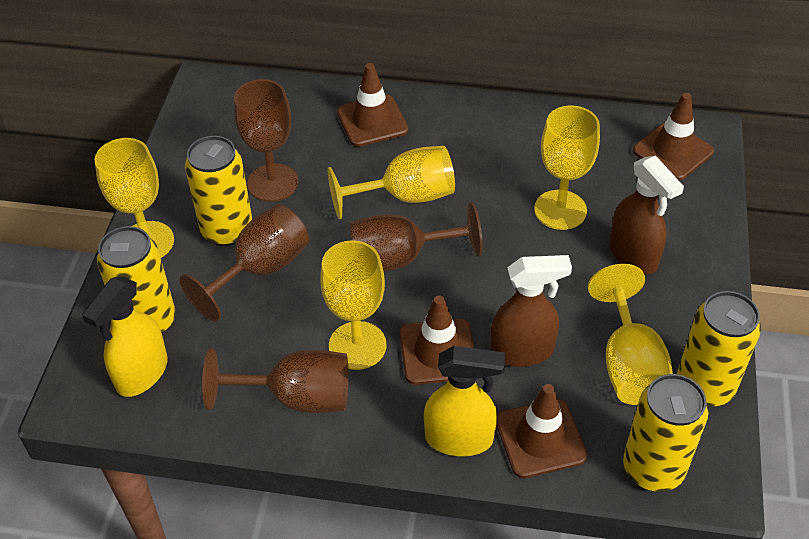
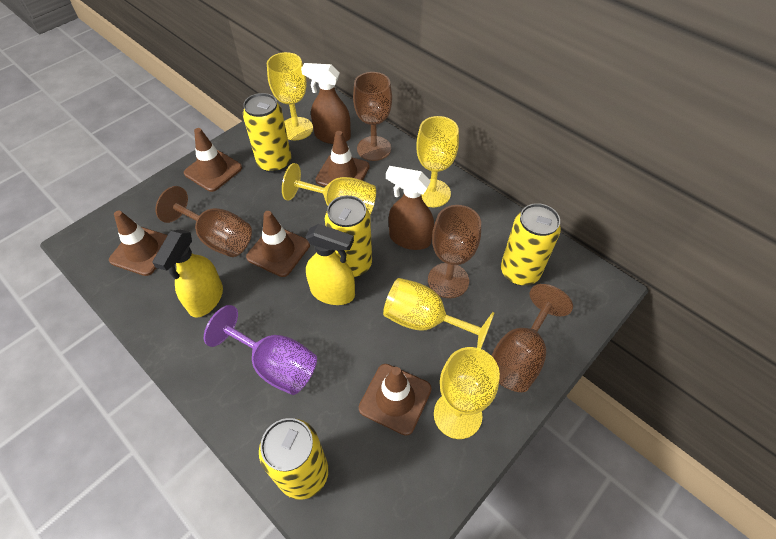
brown traffic cone: [337,63,408,147] [400,296,474,385] [496,384,587,478] [633,93,714,180] = 4 -> [109,211,168,276] [184,128,242,192] [246,211,310,277] [315,131,370,187] [359,364,432,436] = 5
purple goblet: none = 0 -> [204,305,317,395] = 1

